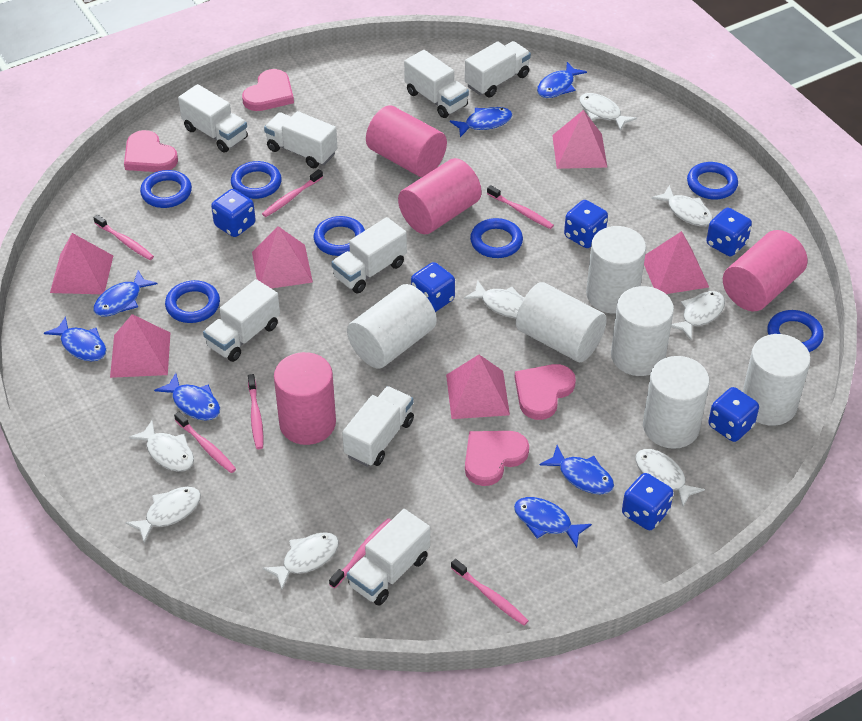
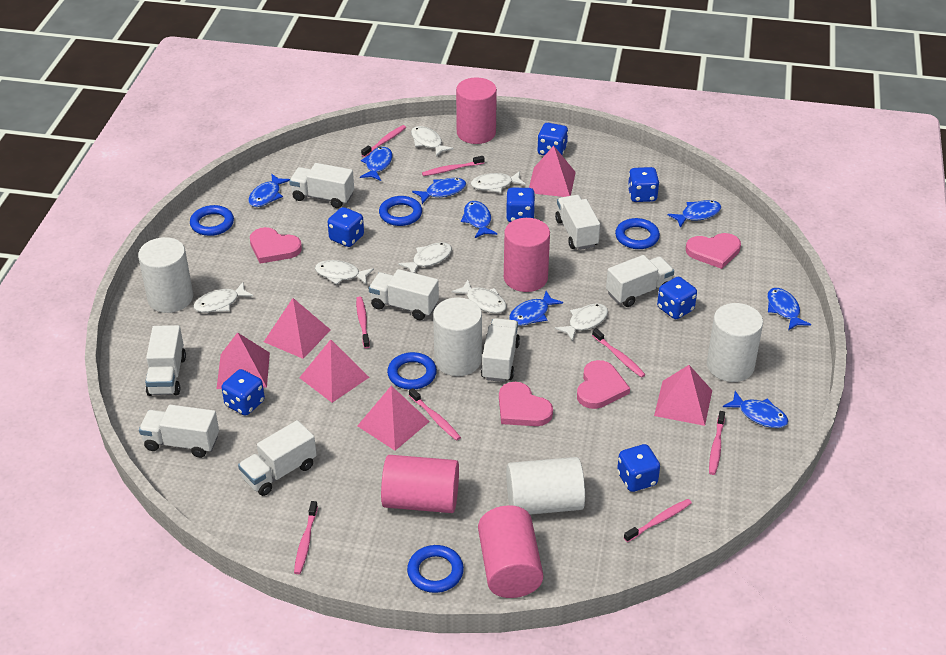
blue dice: [211,189,256,237] [411,262,455,312] [564,200,608,248] [622,473,673,530] [706,207,752,256] [708,387,759,442] = 6 -> [222,369,265,416] [328,207,364,247] [506,188,535,222] [538,123,568,156] [617,444,660,492] [628,167,660,202] [657,277,697,319] = 7
blue fish: [44,316,106,361] [94,271,158,316] [154,373,220,421] [450,107,512,137] [514,497,592,548] [537,62,587,98] [540,445,614,494] = 7 -> [248,174,290,207] [360,147,393,181] [412,178,466,204] [461,201,497,238] [509,291,563,326] [668,200,721,228] [723,391,788,428] [767,288,811,330] = 8
blue ring: [140,170,192,208] [165,280,220,323] [231,161,282,199] [314,216,365,256] [470,218,523,258] [687,162,738,200] [767,310,824,352] = 7 -> [190,205,234,236] [379,196,422,226] [387,352,437,390] [407,545,464,593] [615,218,660,249] = 5
pink toothbrush: [93,215,154,260] [174,412,236,473] [248,374,263,449] [262,169,323,217] [329,518,391,588] [451,559,529,626] [487,185,554,229] = 7 -> [294,501,318,574] [356,297,370,348] [361,125,406,157] [409,388,461,441] [422,156,485,176] [592,328,646,378] [624,499,692,542] [709,411,725,475] = 8
white cylinder: [347,284,437,368] [516,282,607,362] [586,226,646,314] [611,286,674,376] [643,356,710,449] [742,334,811,426] = 6 -> [138,237,193,313] [433,297,482,376] [506,457,585,514] [707,303,763,382] = 4
white fish: [126,487,201,543] [129,420,194,472] [263,532,339,590] [464,280,524,318] [580,93,637,131] [635,449,705,507] [651,185,713,226] [671,291,725,340] = 8 -> [193,282,254,313] [315,260,374,285] [398,242,452,273] [411,126,454,157] [452,280,507,314] [471,171,526,193] [555,303,608,342] = 7

